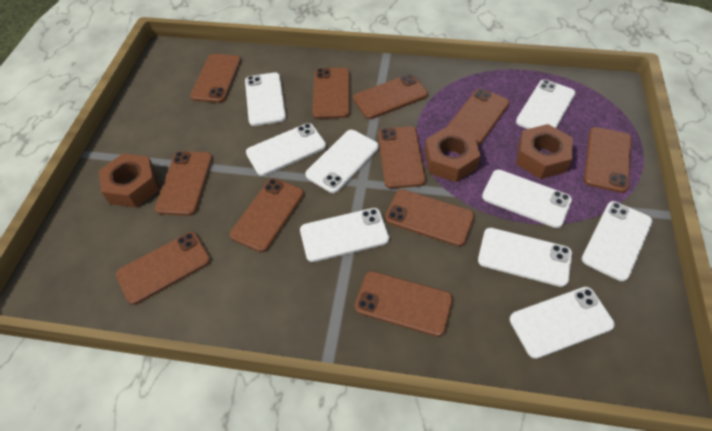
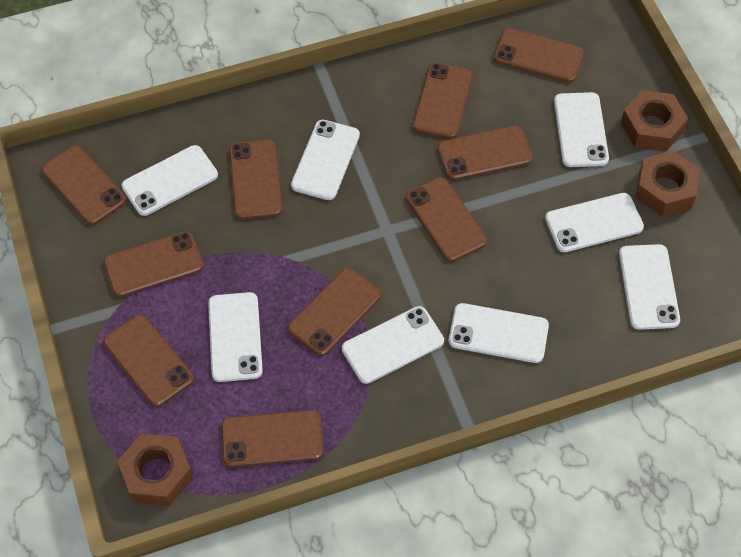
brown phone: [116,232,211,305] [155,151,213,216] [190,54,241,103] [230,178,304,252] [313,68,350,119] [353,74,428,119] [355,271,453,337] [378,126,426,189] [385,189,475,246] [447,88,510,146] [584,127,632,193] = 11 -> [41,146,126,225] [103,315,194,407] [104,231,203,297] [221,410,323,467] [229,140,282,219] [288,268,381,356] [406,177,487,262] [413,63,472,139] [438,126,533,180] [493,28,584,83] = 10
white phone: [245,72,286,126] [246,123,326,176] [300,208,389,262] [305,130,379,193] [478,228,572,287] [482,170,572,228] [510,287,615,359] [516,80,576,129] [582,201,653,281] = 9 -> [122,145,218,216] [208,292,263,382] [291,120,360,200] [342,306,444,384] [449,303,549,363] [545,193,644,252] [554,92,609,167] [619,244,680,330] = 8

